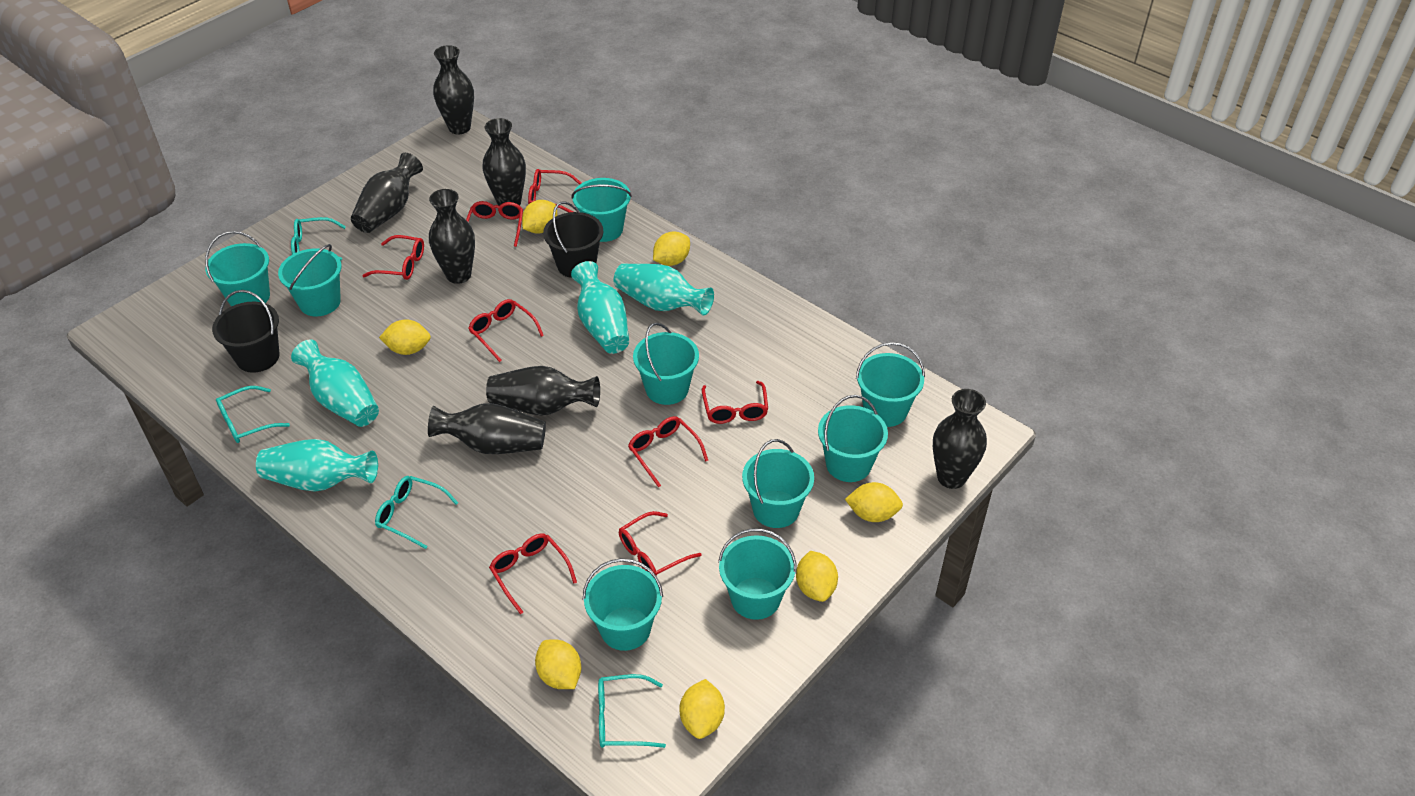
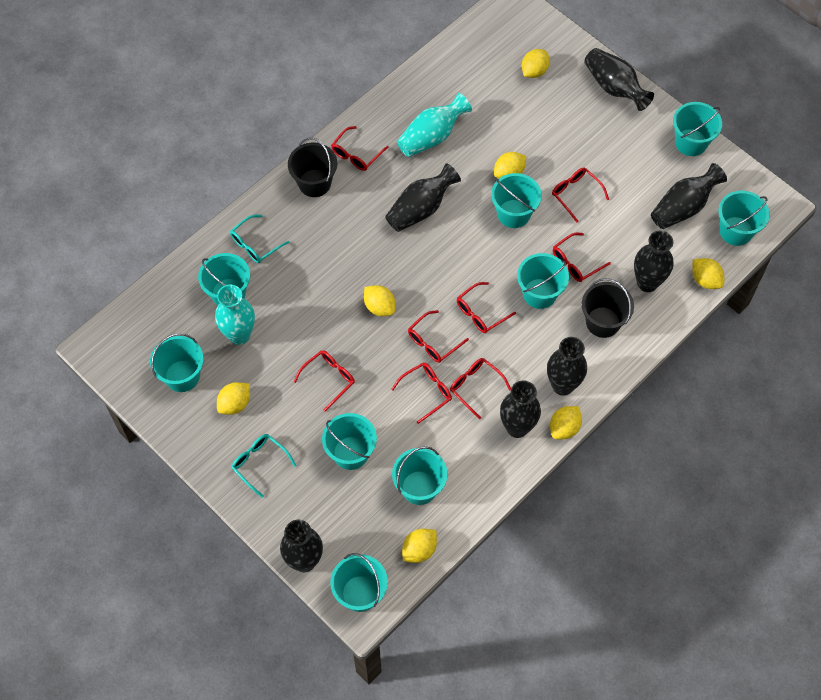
turquoise glasses: [216,386,290,443] [291,217,346,260] [375,476,458,549] [598,674,666,748] = 4 -> [230,215,289,263] [232,434,296,498] = 2
turquoise vase: [256,439,378,491] [291,339,379,427] [571,261,629,354] [614,264,714,316] = 4 -> [215,284,255,345] [397,93,472,157] = 2

